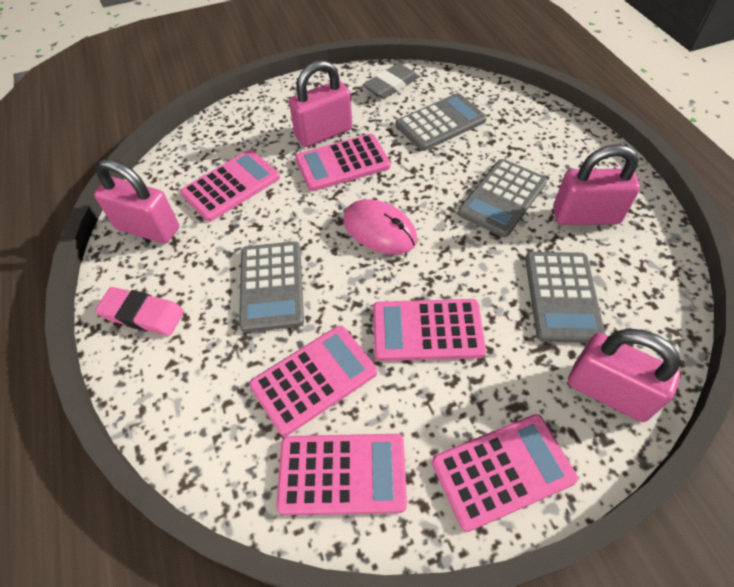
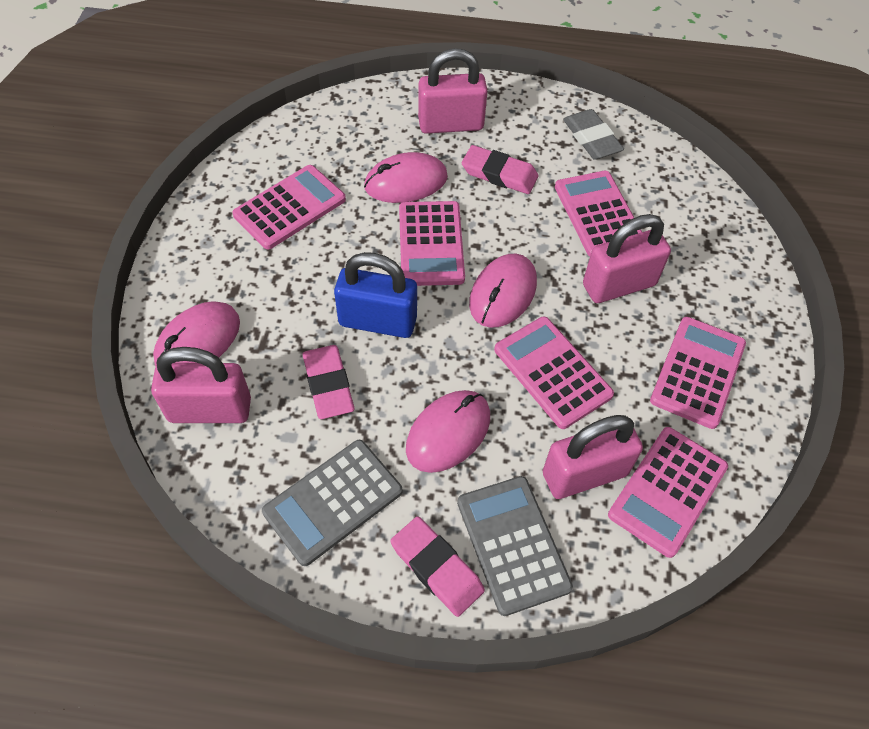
blue padlock: none = 0 -> [334,252,417,338] = 1
grey calculator: [239,241,304,332] [396,93,487,151] [458,159,547,237] [525,252,606,343] = 4 -> [262,440,403,566] [457,476,573,616] = 2
pink eraser: [95,287,184,336] = 1 -> [303,345,355,419] [390,516,485,617] [462,145,539,194] = 3
pink mouse: [343,199,417,254] = 1 -> [153,301,240,367] [364,152,448,203] [406,390,490,473] [469,254,537,328] = 4

